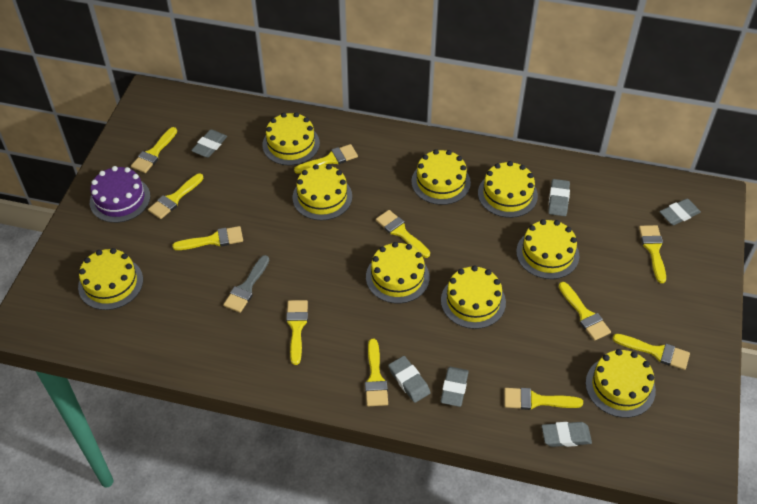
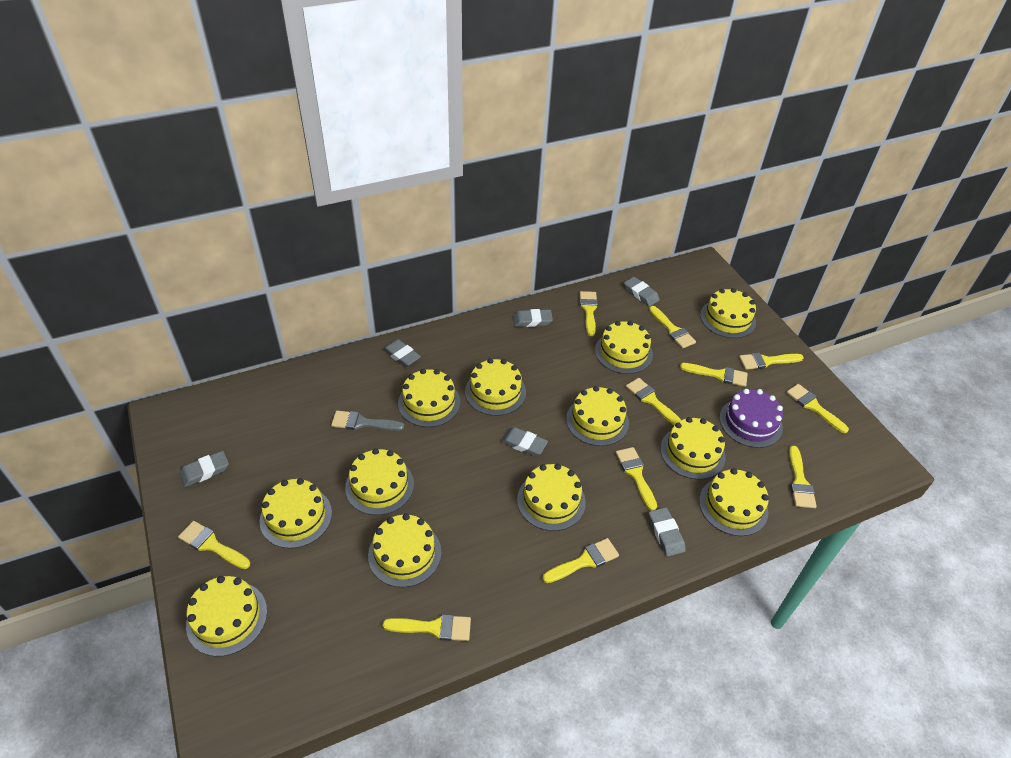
yellow cake: [78,248,143,310] [262,112,320,166] [293,164,352,220] [366,242,430,303] [411,149,471,205] [441,266,506,329] [478,161,538,218] [516,219,579,279] [586,349,656,418] = 9 -> [186,576,267,657] [260,478,332,548] [345,448,414,515] [368,514,441,587] [398,369,460,427] [465,358,526,416] [517,464,586,531] [566,386,629,446] [595,321,653,374] [660,417,726,480] [699,468,769,536] [700,288,756,338] = 12

